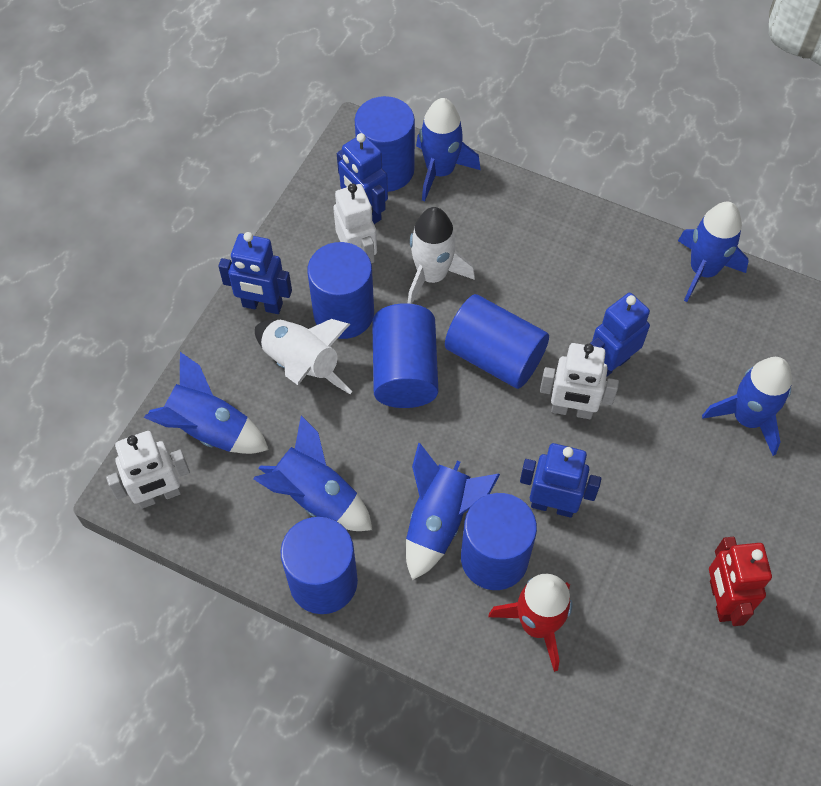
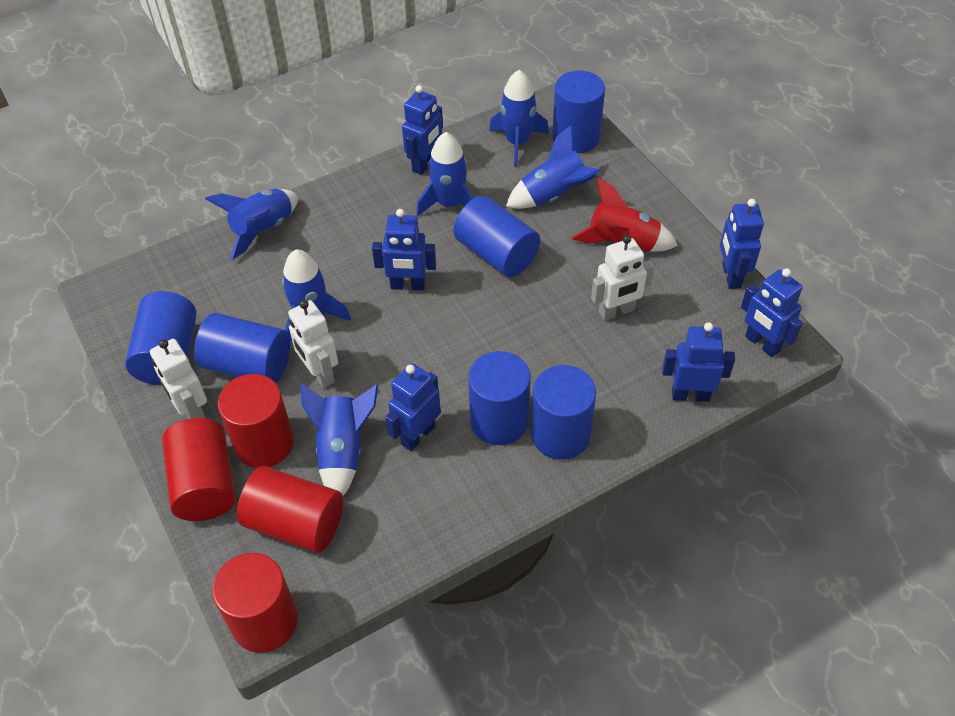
blue robot: [218,232,292,314] [337,133,388,224] [520,443,601,518] [590,293,650,376] = 4 -> [372,209,436,290] [385,363,441,451] [402,85,443,175] [662,322,735,402] [720,199,764,289] [741,268,803,357] = 6
red cylinder: none = 0 -> [162,418,236,521] [212,553,298,653] [218,374,294,468] [237,466,343,553] = 4
red robot: [709,537,772,626] = 1 -> none = 0
white rocket: [255,319,352,394] [408,207,475,304] = 2 -> none = 0

